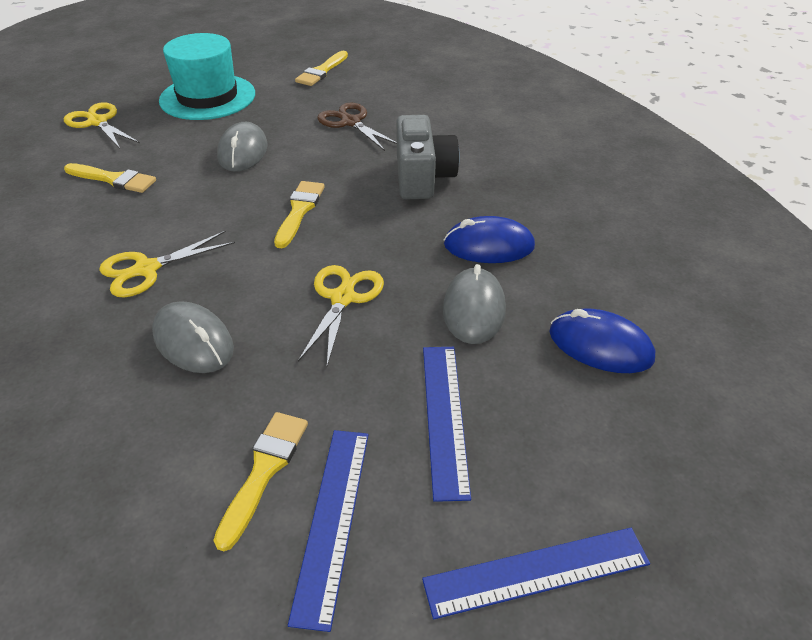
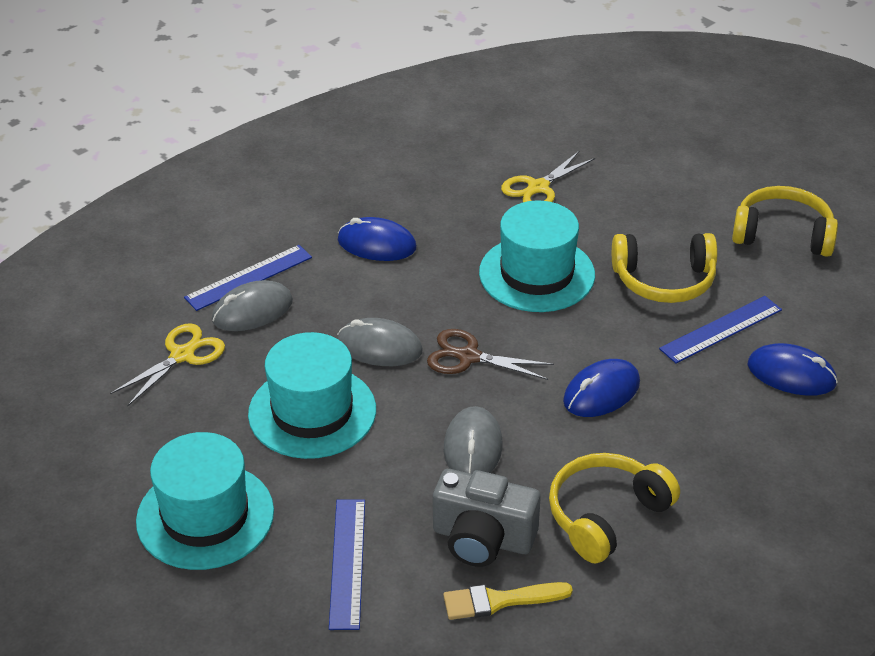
blue mouse: [444,216,535,263] [549,308,655,373] = 2 -> [338,217,417,261] [563,359,640,417] [748,343,838,396] = 3
turquoise hat: [159,33,255,120] = 1 -> [136,432,274,570] [248,332,376,459] [479,201,595,312] = 3
yellow brush: [64,163,156,193] [213,412,308,551] [274,181,325,248] [295,51,348,86] = 4 -> [443,582,573,620] = 1
yellow headphones: none = 0 -> [549,453,680,563] [612,233,717,303] [732,186,838,257] = 3
yellow scissors: [64,102,140,149] [99,231,235,297] [298,265,384,366] = 3 -> [110,323,225,406] [501,151,595,202] = 2

